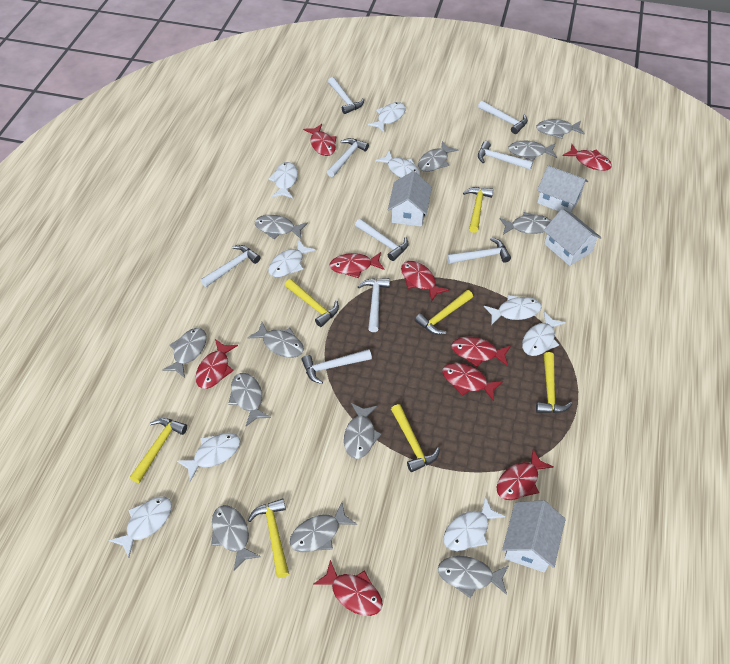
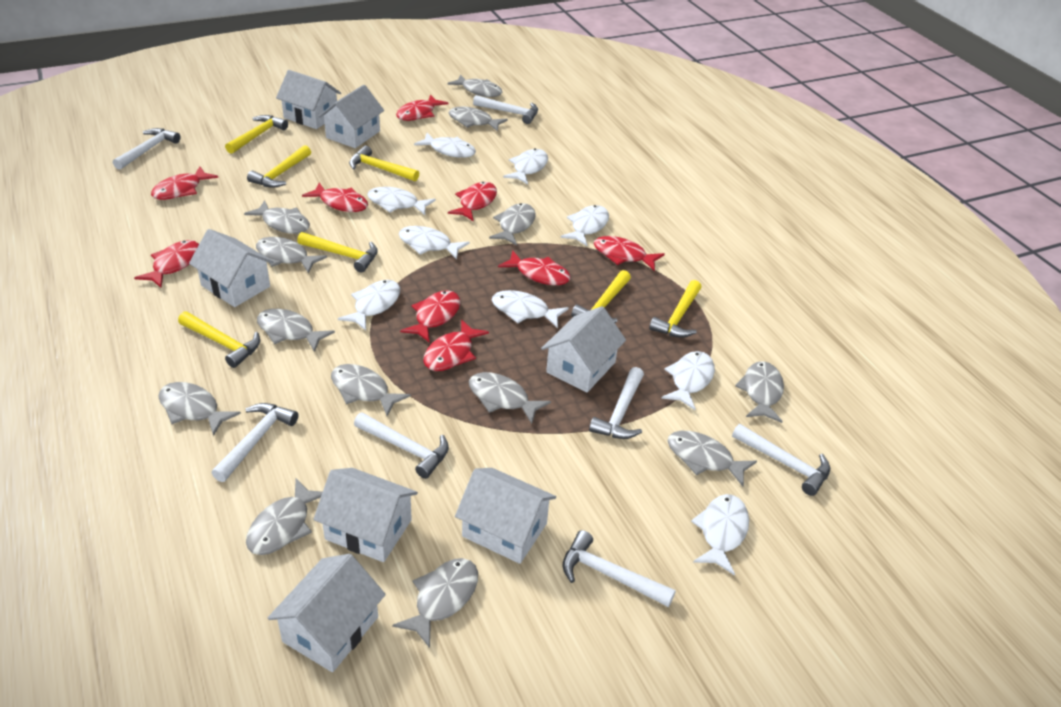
grey fish: [162,328,207,378] [211,505,261,571] [228,373,271,426] [247,322,304,358] [255,215,308,239] [290,503,357,552] [344,403,382,459] [418,141,458,172] [438,556,509,598] [500,212,551,235] [508,141,557,161] [536,119,585,139] = 12 -> [158,382,241,436] [244,200,310,234] [246,479,323,555] [256,237,327,274] [257,309,335,352] [331,364,411,416] [393,558,478,648] [447,74,502,97] [448,107,508,132] [469,372,551,424] [489,203,536,245] [668,431,757,486] [735,361,784,423] = 13
white hammer: [201,245,261,287] [302,349,372,384] [327,138,369,177] [328,77,364,114] [355,219,408,261] [358,278,390,332] [447,238,511,264] [478,101,528,134] [478,141,533,170] = 9 -> [113,128,181,170] [212,403,298,482] [354,412,449,479] [473,95,538,124] [562,530,676,607] [589,367,644,439] [732,424,830,496] = 7
white house: [388,171,432,227] [502,500,566,573] [537,165,588,213] [544,209,602,266] = 4 -> [189,229,273,307] [268,554,386,672] [276,70,341,129] [313,468,418,562] [318,85,384,148] [455,468,556,564] [541,306,626,392] = 7

